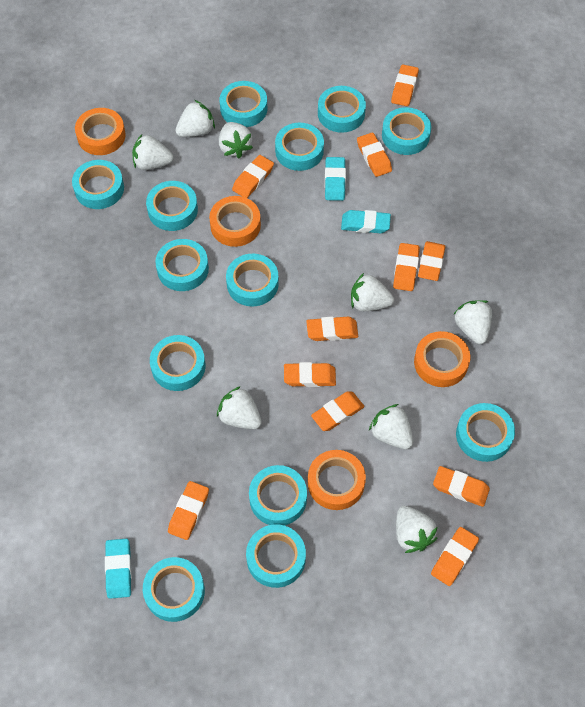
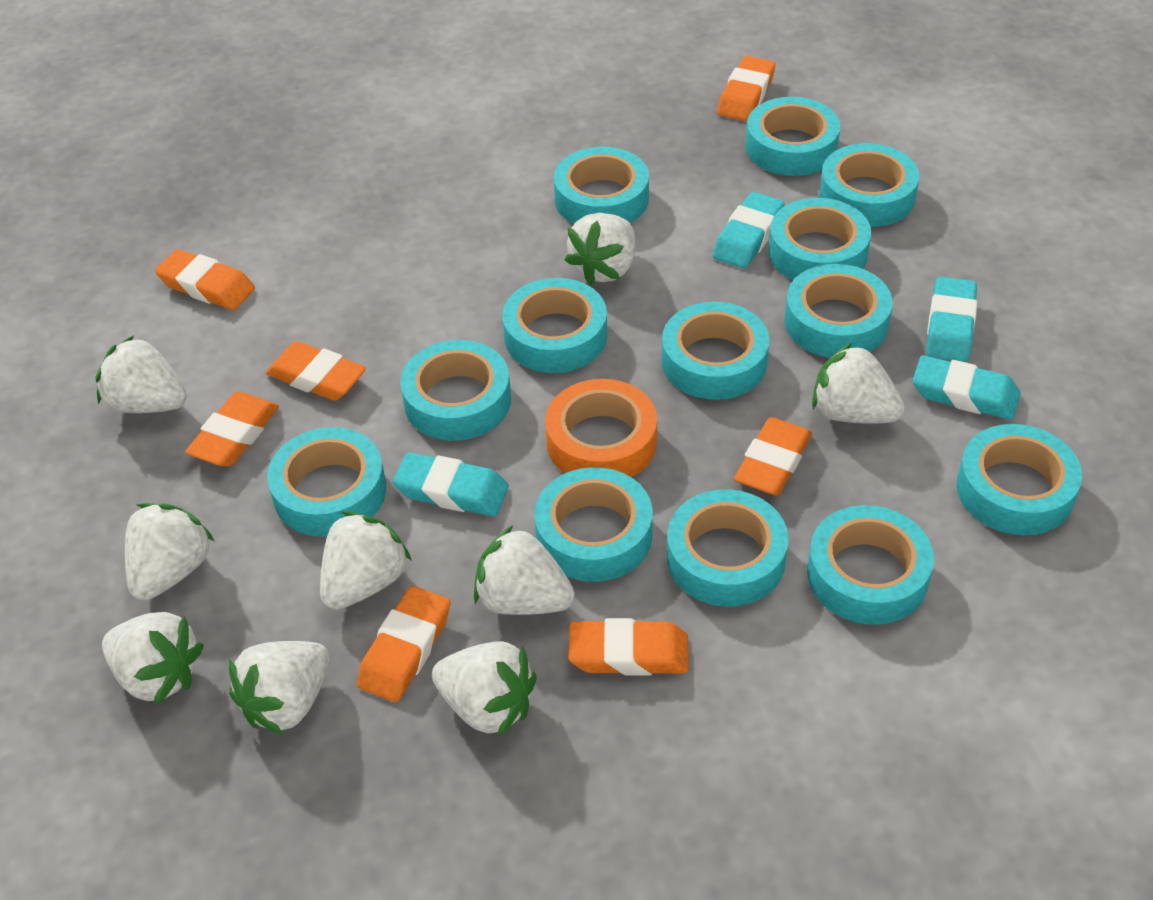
orange eraser: [168,481,209,540] [232,155,274,198] [284,362,336,387] [306,317,358,341] [311,391,364,431] [357,132,392,177] [391,65,419,106] [393,243,420,291] [418,241,445,281] [431,527,479,586] [433,466,490,507] = 11 -> [155,249,255,310] [185,392,279,467] [266,341,366,401] [357,586,450,702] [568,618,689,676] [717,56,775,121] [734,417,812,495] = 7
orange tape: [75,108,126,155] [209,196,261,247] [308,450,366,510] [414,331,470,387] = 4 -> [545,379,657,477] = 1
turquoise eraser: [105,539,132,599] [325,157,346,201] [341,210,391,233] = 3 -> [393,452,509,516] [713,192,785,269] [913,355,1020,420] [926,277,977,362] = 4
white strawberry: [132,134,173,170] [176,100,215,137] [217,386,262,429] [219,122,253,159] [351,273,394,311] [369,404,413,449] [396,506,437,553] [453,300,492,344] = 8 -> [95,335,187,413] [102,612,204,705] [125,503,214,601] [229,641,330,735] [320,511,412,610] [432,641,537,737] [474,525,575,615] [565,213,635,285] [812,342,905,424] = 9

